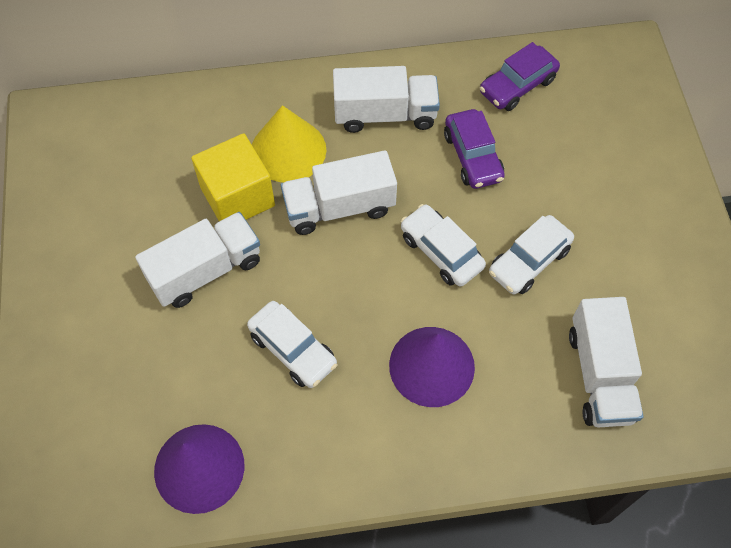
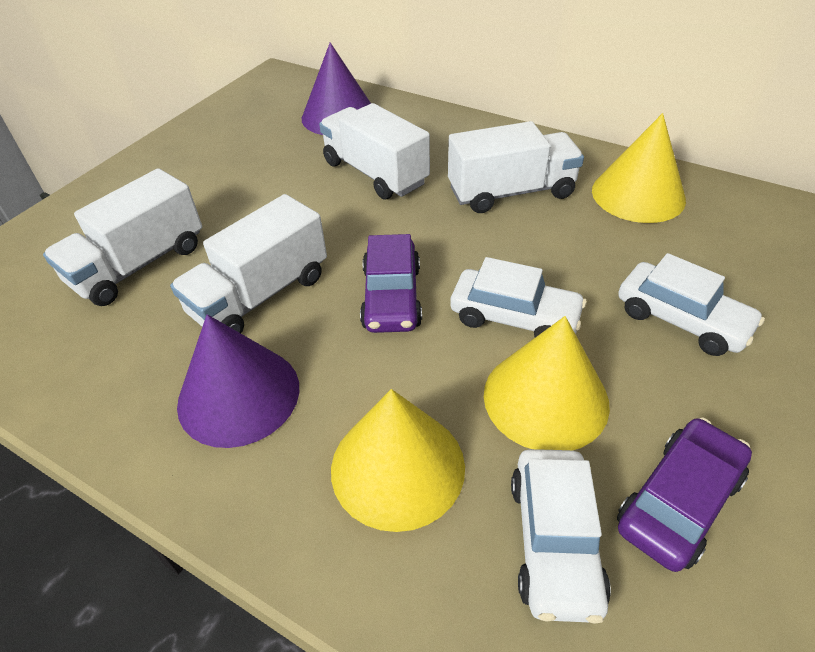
yellow cone: [252,105,326,182] = 1 -> [331,389,465,532] [484,316,610,450] [592,113,686,223] = 3
yellow cube: [191,133,275,221] = 1 -> none = 0

